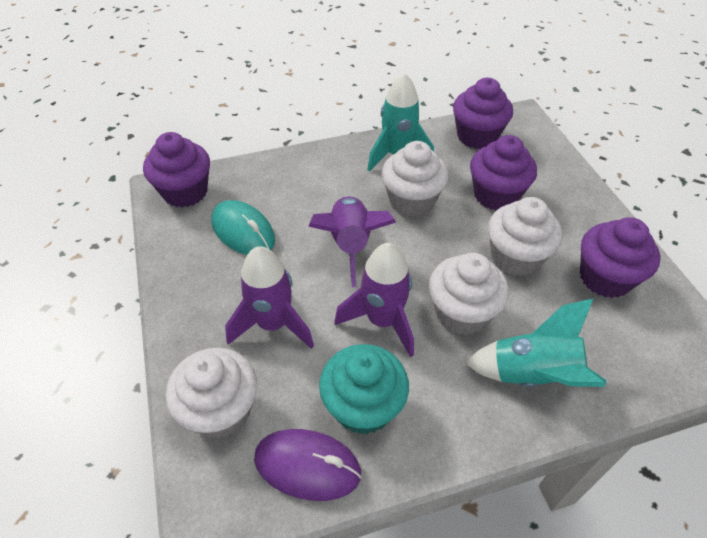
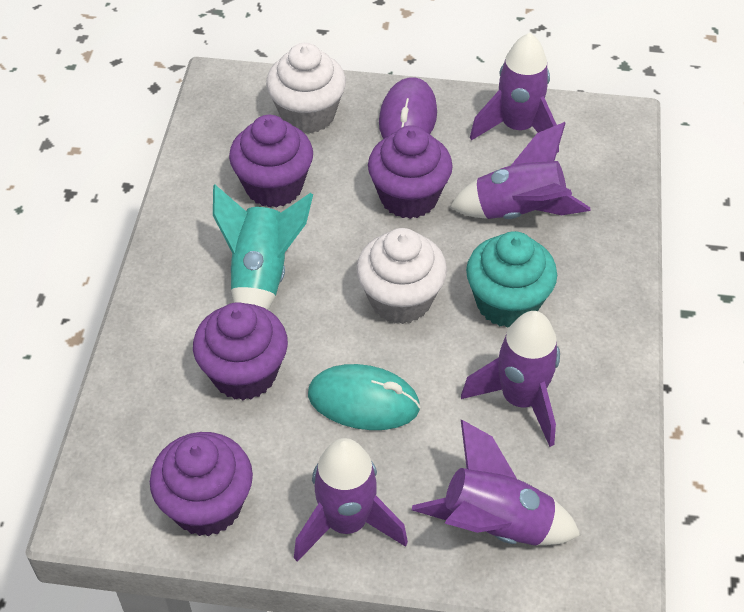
purple rocket: [225,246,314,349] [308,197,396,287] [334,243,414,357] = 3 -> [294,438,408,562] [412,420,580,546] [450,122,591,219] [461,311,560,447] [470,33,559,153] = 5
turquoise rocket: [368,73,434,172] [465,298,606,387] = 2 -> [213,185,313,310] = 1
white cupcake: [166,348,257,439] [382,141,449,217] [429,253,509,335] [488,197,562,277] = 4 -> [266,43,346,133] [356,228,447,324] = 2

